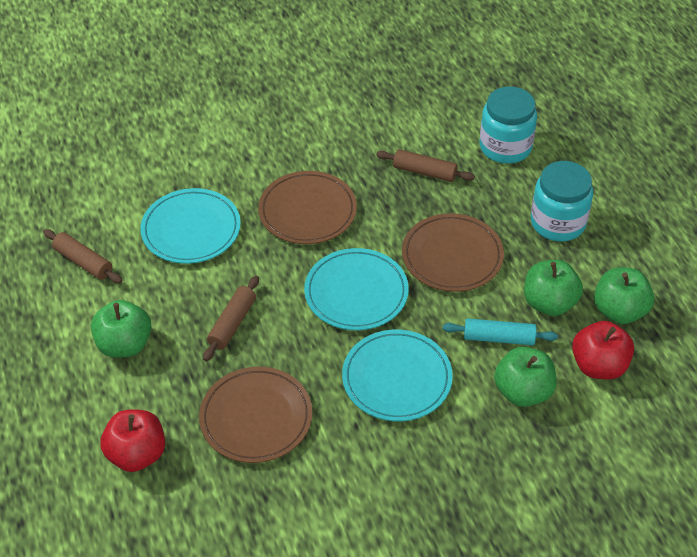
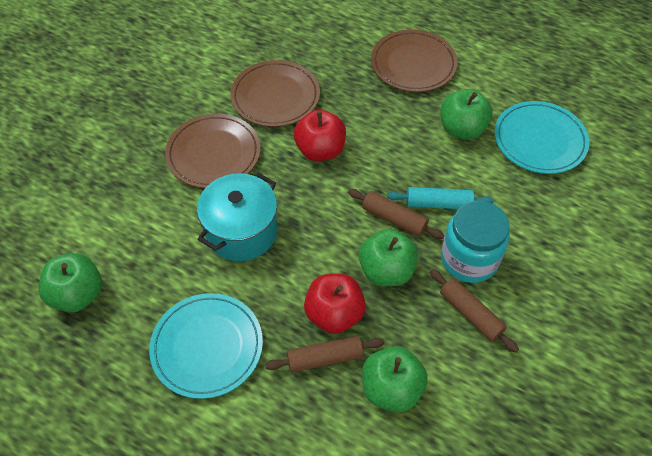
turquoise jar: [480,86,537,164] [531,161,593,241] = 2 -> [441,201,510,283] = 1
turquoise plate: [140,188,241,264] [304,248,409,330] [342,330,453,421] = 3 -> [149,293,263,399] [494,101,589,174] = 2
turquoise pot: none = 0 -> [197,173,278,261] = 1

